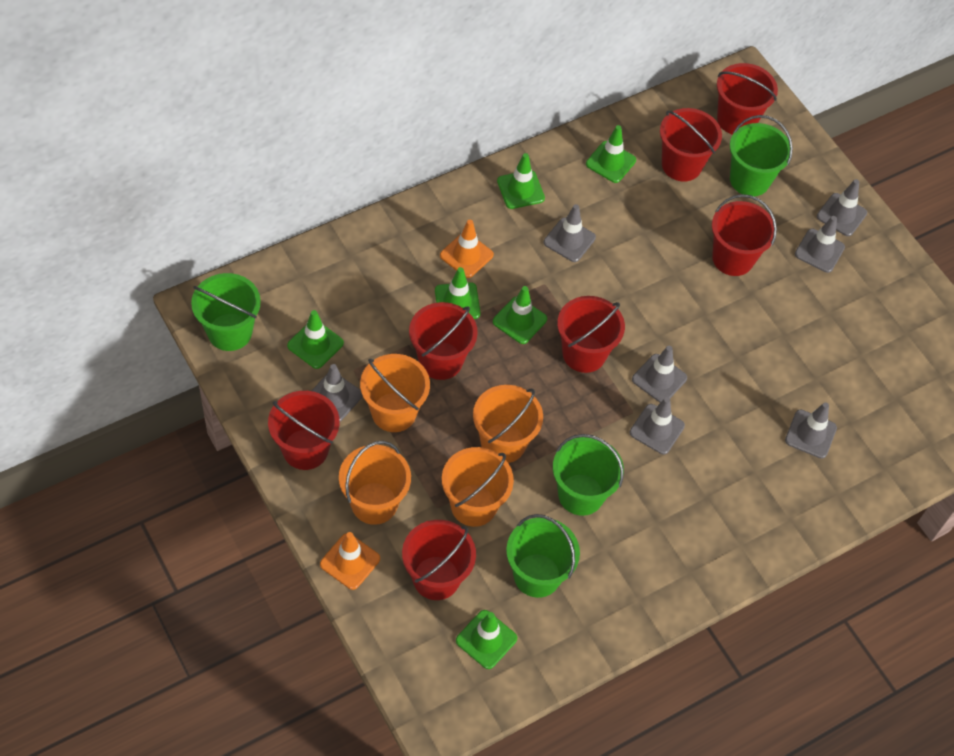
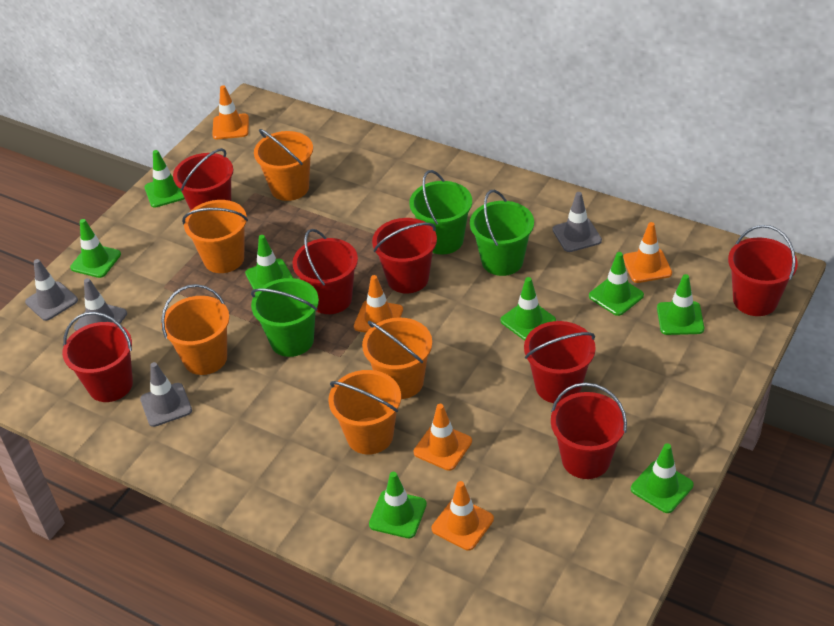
green bucket: [191,273,261,351] [506,514,580,598] [553,434,624,516] [730,115,793,196] = 4 -> [251,278,319,357] [409,170,472,254] [470,190,534,276] = 3
green traffic cone: [287,310,344,369] [435,267,481,319] [456,610,517,669] [493,286,547,344] [497,153,545,209] [586,125,636,183] = 6 -> [70,219,121,278] [144,150,185,207] [245,235,293,293] [369,472,427,538] [500,277,556,340] [589,252,644,316] [631,443,693,513] [657,274,704,335] = 8
grey traffic cone: [312,364,363,421] [544,204,596,262] [630,397,685,454] [632,346,687,403] [785,402,837,459] [795,216,845,273] [817,179,867,236] = 7 -> [25,259,78,321] [74,278,127,331] [140,362,192,427] [552,192,602,252] = 4
orange bucket: [339,441,411,525] [360,354,430,432] [442,447,514,527] [473,385,543,463] = 4 -> [161,284,230,375] [182,200,248,273] [254,129,313,201] [328,370,401,455] [362,318,432,399] = 5
orange traffic cone: [320,532,380,590] [440,220,494,278] = 2 -> [212,85,249,139] [354,275,403,333] [414,404,472,471] [432,481,494,551] [623,222,672,283] = 5

